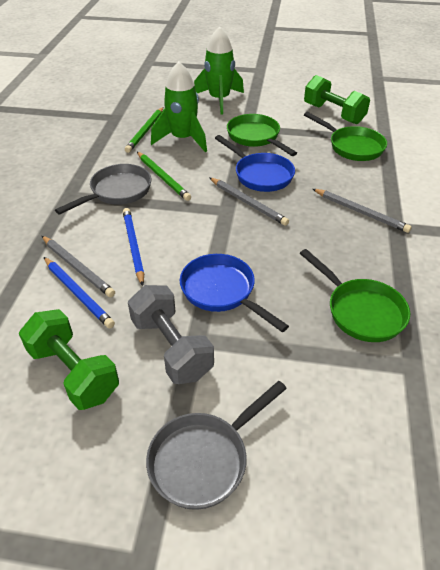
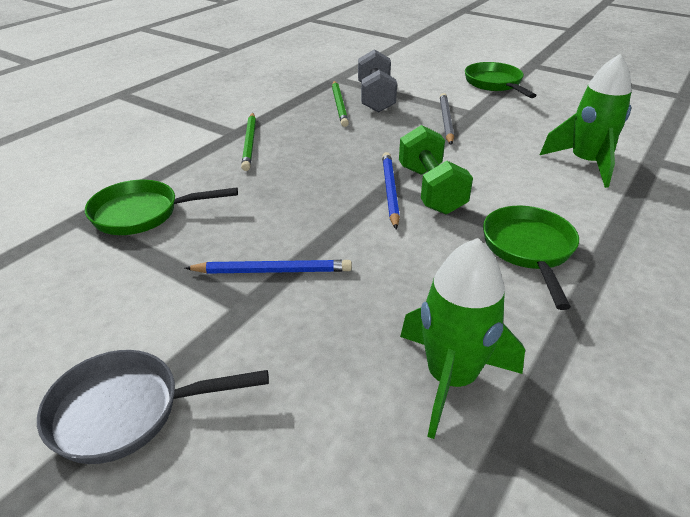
blue pan: [180,254,289,332] [215,135,295,192] = 2 -> none = 0
green dumbbell: [19,309,119,410] [304,75,370,124] = 2 -> [399,125,473,214] = 1
grey pan: [55,164,151,215] [146,381,287,510] = 2 -> [37,350,269,464] = 1
grey pencil: [42,236,115,297] [209,177,289,226] [313,189,412,233] = 3 -> [440,93,454,145] = 1

